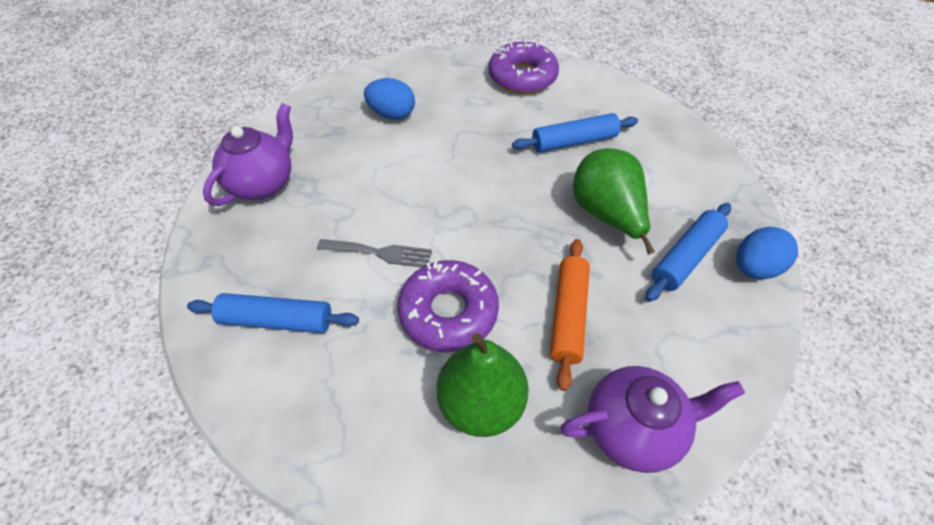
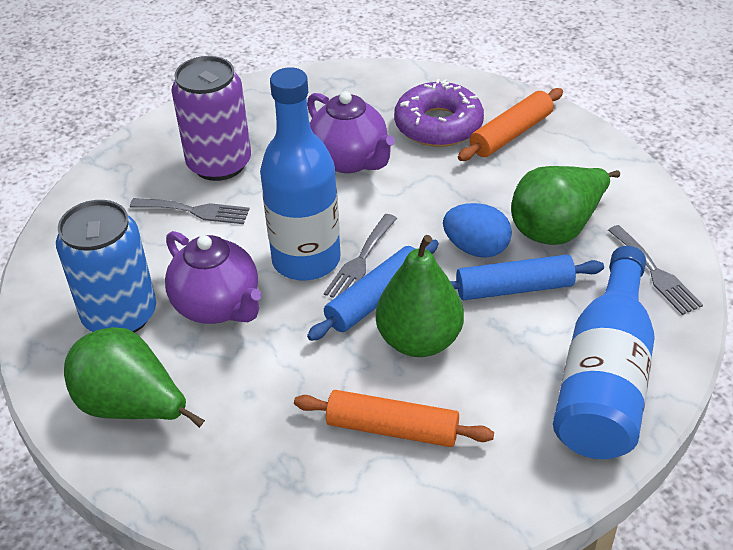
blue bottle: none = 0 -> [260,67,341,281] [553,246,655,459] = 2
blue can: none = 0 -> [56,200,156,333] = 1
blue egg: [364,78,415,120] [736,227,798,279] = 2 -> [443,203,512,258] = 1
blue rolling pin: [187,293,359,333] [512,113,638,153] [645,203,731,302] = 3 -> [307,240,439,341] [450,254,604,300] = 2
green pear: [437,333,529,437] [573,148,655,255] = 2 -> [64,327,205,428] [376,235,464,357] [511,166,620,245] = 3
grey fork: [317,239,432,267] = 1 -> [130,198,250,224] [324,214,397,298] [608,225,703,315] = 3
orange rolling pin: [550,239,590,391] = 1 -> [294,390,494,447] [458,88,563,161] = 2
purple can: none = 0 -> [172,56,251,181] = 1
purple donut: [397,260,499,352] [488,39,559,94] = 2 -> [394,79,484,147] = 1

